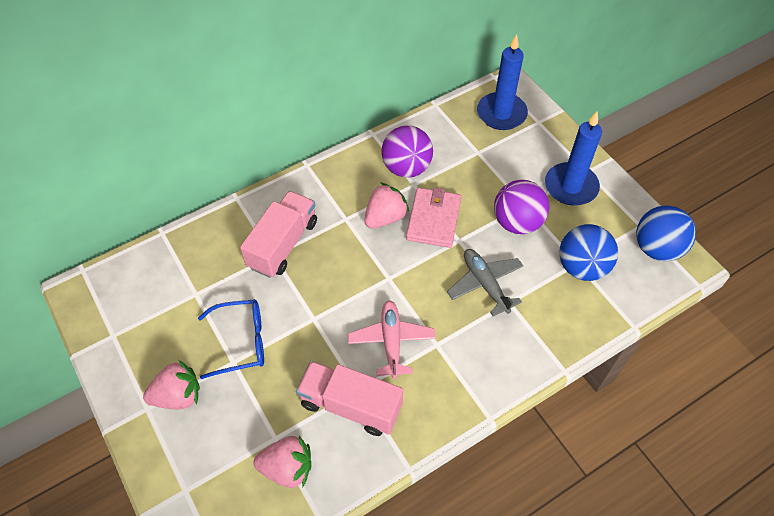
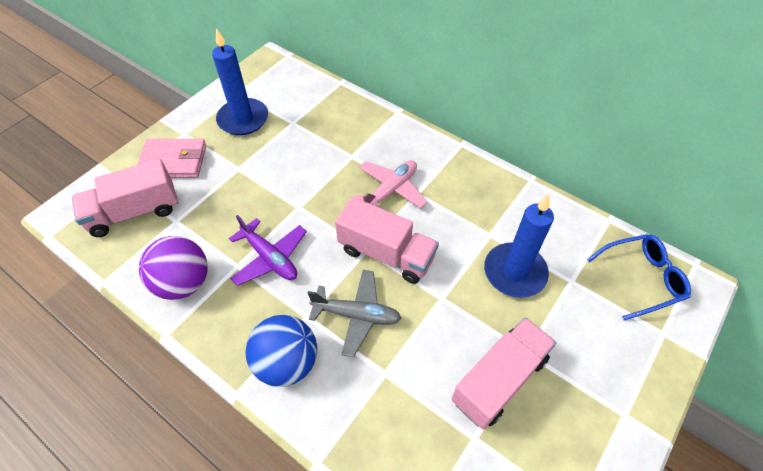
blue ball: [559,224,618,281] [636,206,696,261] = 2 -> [245,315,317,387] = 1
pink strawberry: [143,360,200,409] [253,436,311,488] [364,182,409,228] = 3 -> none = 0
pink truck: [240,191,317,278] [296,361,403,436] = 2 -> [72,159,178,237] [335,197,439,284] [451,317,556,430] = 3
purple ball: [381,125,433,178] [494,180,549,234] = 2 -> [139,236,208,300] = 1
purple plane: none = 0 -> [229,215,307,286] = 1

